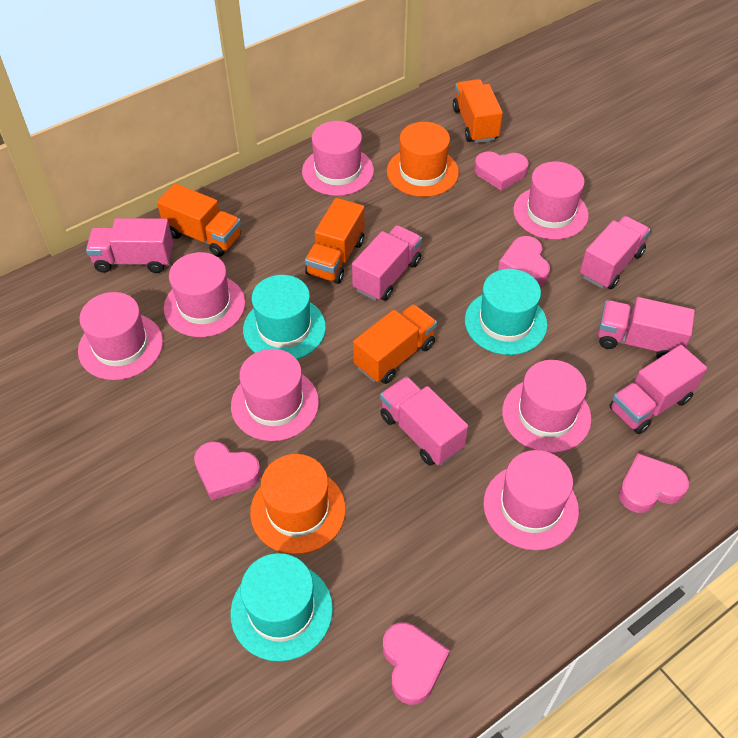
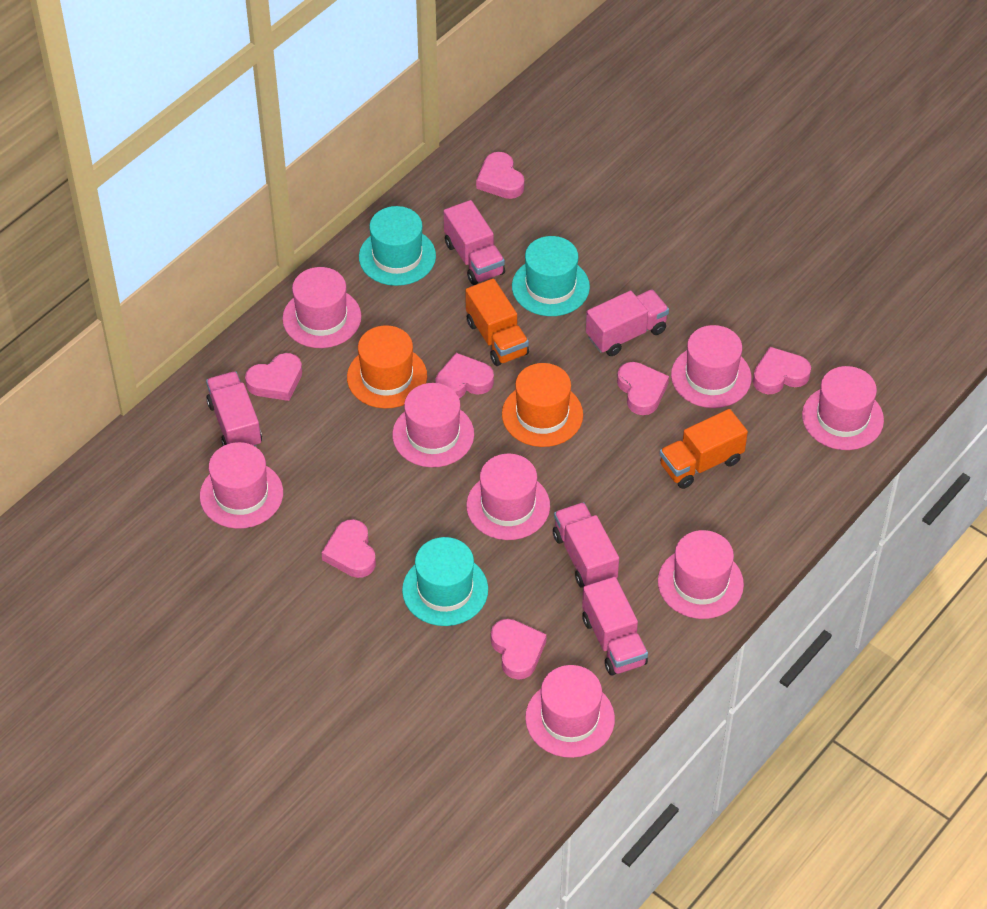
orange truck: [157,183,241,257] [305,198,365,284] [353,304,437,384] [453,79,503,143] = 4 -> [465,279,529,366] [660,409,748,489] = 2
pink hat: [78,292,163,380] [164,252,245,337] [231,349,319,441] [302,121,374,196] [483,450,579,550] [502,360,592,453] [513,161,589,240] = 7 -> [200,442,283,529] [282,267,361,348] [392,383,474,467] [466,454,550,540] [525,665,615,758] [658,530,744,619] [671,325,752,408] [802,366,884,450] = 8
pink heart: [194,441,261,500] [383,622,450,705] [474,151,529,190] [498,236,550,286] [619,453,689,513] = 5 -> [245,353,302,401] [321,519,376,578] [435,353,494,398] [476,152,524,199] [491,619,547,680] [617,362,669,415] [753,347,811,394] = 7
pink truck: [86,218,173,273] [352,225,422,301] [380,376,468,465] [580,216,650,289] [598,297,695,359] [609,345,707,434] = 6 -> [206,371,262,447] [444,200,505,285] [553,502,619,588] [582,577,648,675] [586,289,669,356] = 5

